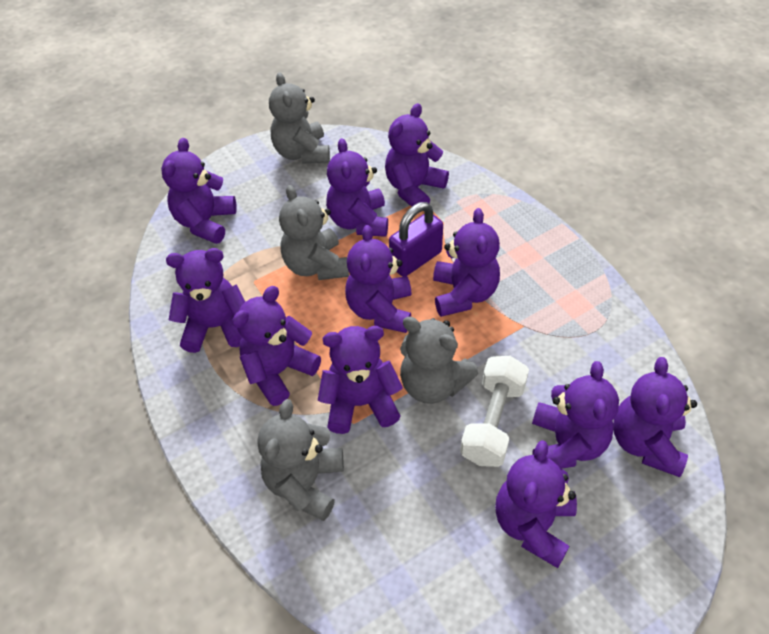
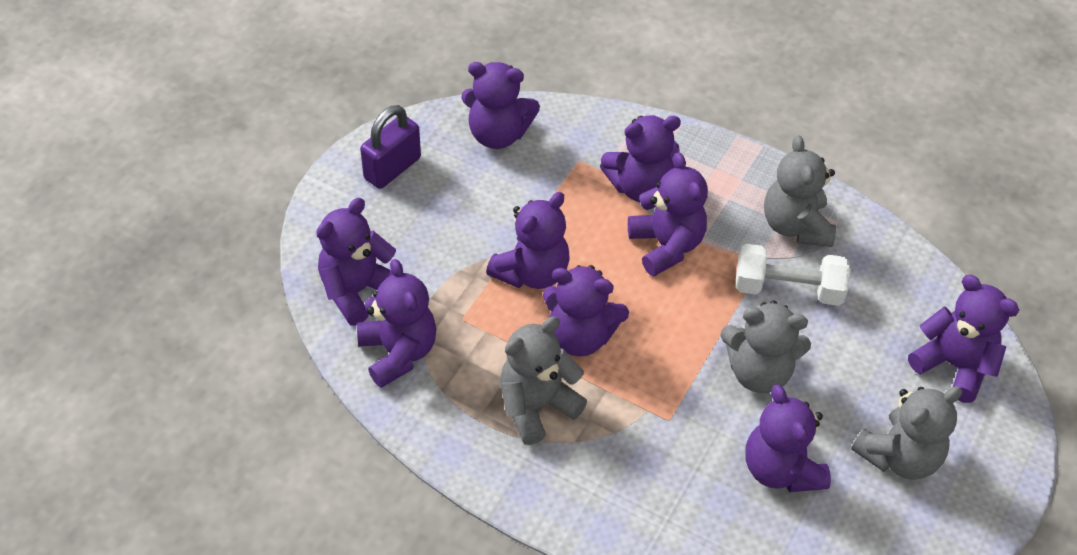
purple teddy bear: [161,138,237,244] [166,248,245,353] [232,286,321,406] [318,326,403,434] [326,138,388,237] [345,225,412,333] [385,103,449,207] [433,208,500,317] [495,440,577,568] [532,361,619,469] [613,357,697,477] = 11 -> [316,198,396,326] [357,259,437,388] [461,62,540,149] [486,192,570,289] [543,265,629,356] [600,115,681,202] [628,152,708,276] [745,385,831,492] [908,275,1019,403] = 9

